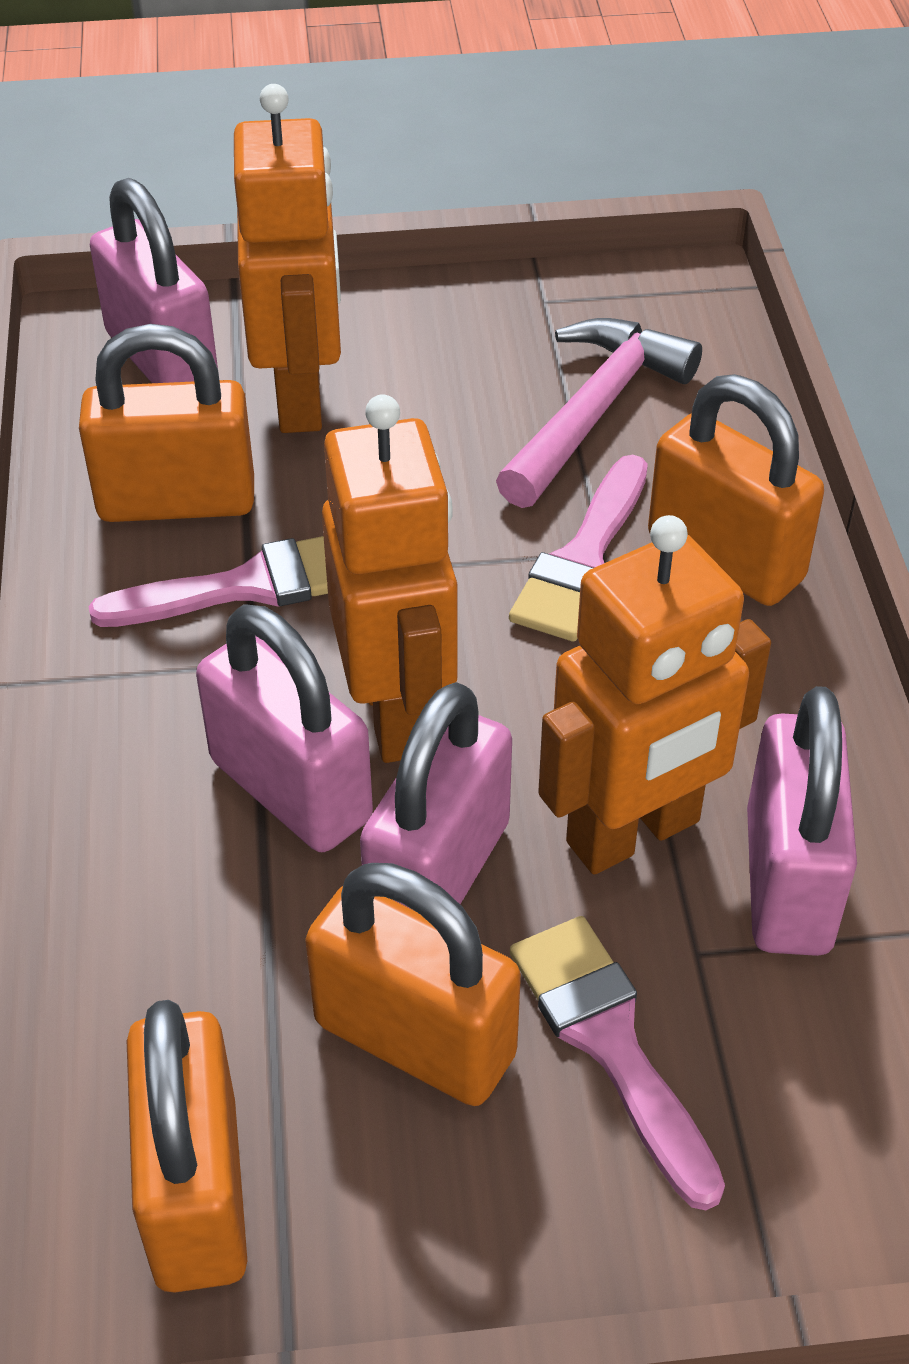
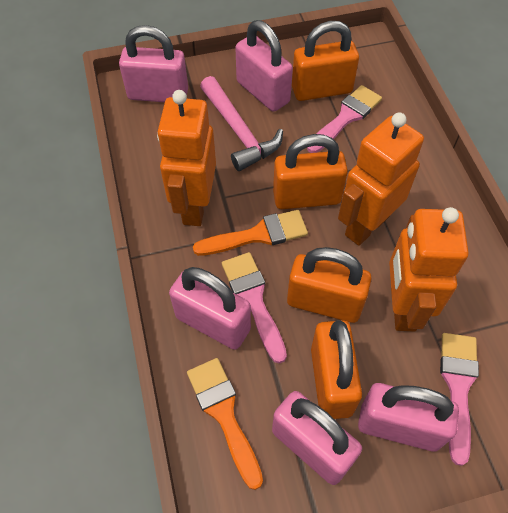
orange brush: none = 0 -> [187,358,263,490] [193,210,308,256] = 2
pink padlock: [90,178,218,383] [196,604,373,852] [360,682,512,909] [747,686,857,956] = 4 -> [119,25,188,102] [169,267,251,350] [235,20,293,112] [272,391,362,485] [358,383,459,452] = 5

